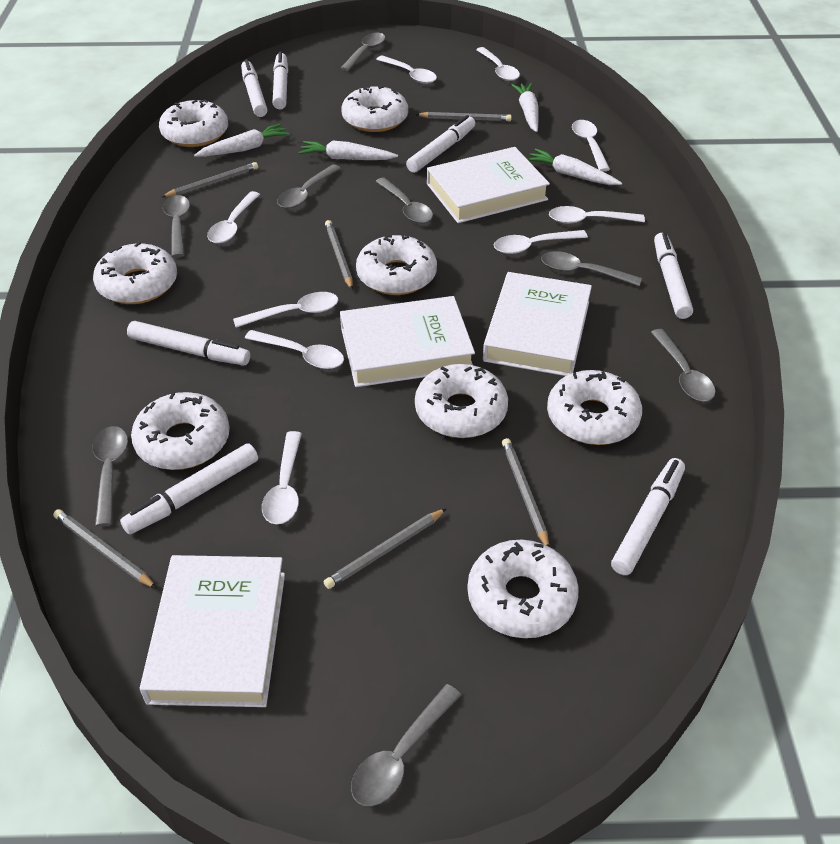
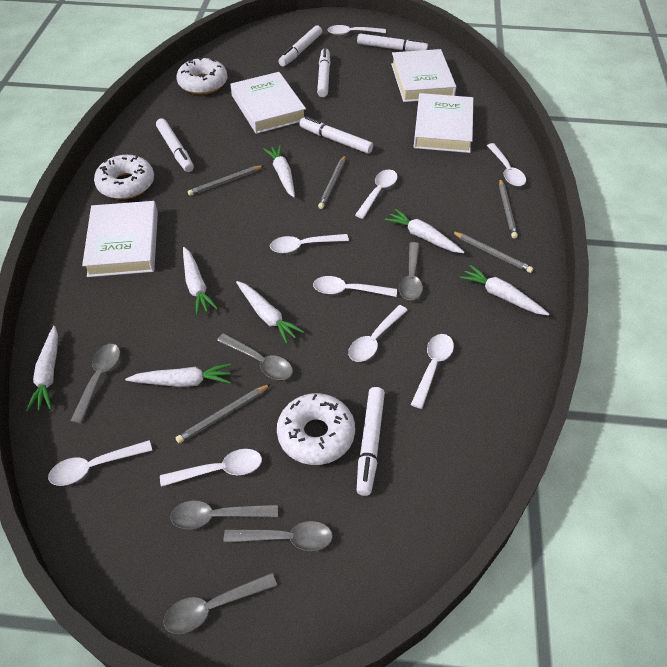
grey pencil: [53,509,157,589] [162,162,258,197] [324,508,447,589] [325,220,353,289] [415,112,512,121] [502,438,549,546] = 6 -> [176,384,271,443] [188,165,264,196] [318,156,345,209] [451,231,533,273] [499,179,518,239] = 5
grey spoon: [93,426,128,526] [163,195,190,257] [277,164,341,208] [340,32,385,71] [351,684,461,806] [375,177,433,223] [541,251,642,286] [651,329,715,401] = 8 -> [70,344,120,424] [163,573,277,634] [170,501,278,529] [217,333,293,380] [223,521,333,551] [399,242,423,300] = 6
white carrot: [194,124,290,157] [298,141,398,160] [511,83,539,132] [526,148,622,185] = 4 -> [26,326,58,412] [125,363,231,387] [183,247,218,315] [236,281,304,344] [263,145,295,197] [385,209,464,253] [460,265,549,316] = 7
white donut: [93,242,177,304] [131,392,230,470] [159,99,228,147] [341,85,408,132] [356,235,437,295] [415,364,508,438] [467,540,579,638] [547,370,642,445] = 8 -> [94,155,154,199] [176,57,228,95] [277,393,355,465] = 3
white marker: [120,443,258,535] [127,321,250,365] [241,59,268,117] [272,52,288,109] [406,115,475,173] [611,458,685,575] [654,232,693,319] = 7 -> [156,118,194,172] [278,25,322,66] [299,116,373,154] [317,48,330,97] [357,34,428,51] [357,387,385,496] = 6

